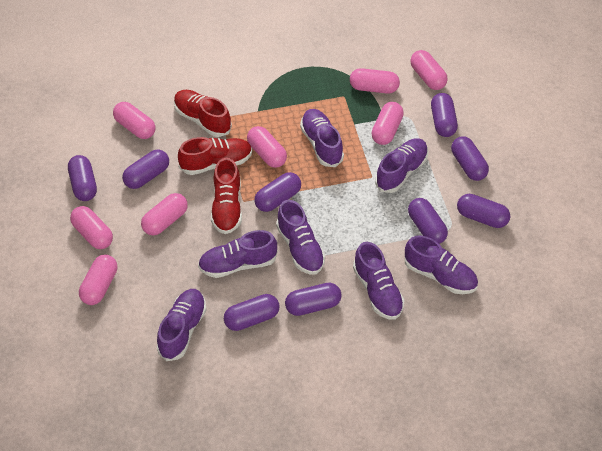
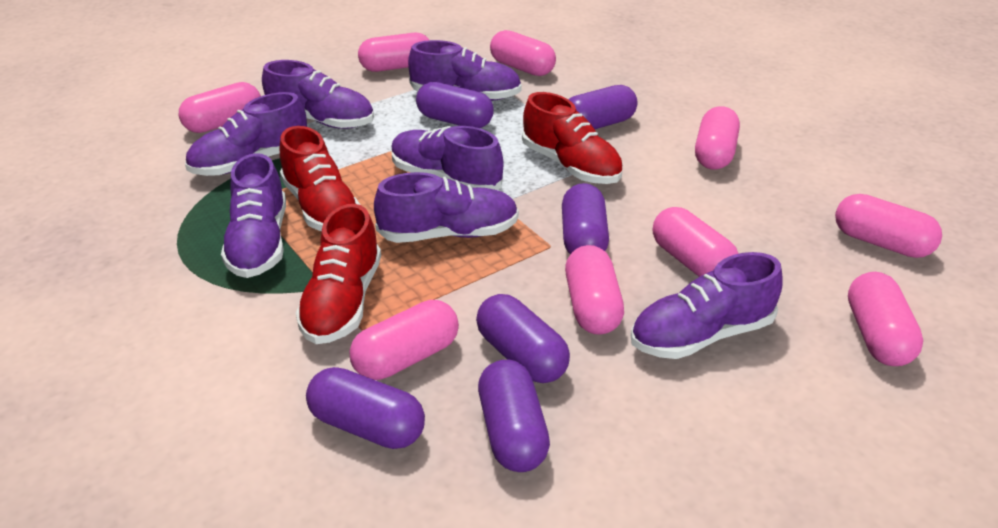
pink capsule: [70,206,113,249] [79,255,117,305] [113,102,155,139] [141,193,188,235] [247,126,287,168] [350,68,400,94] [372,102,404,145] [410,50,448,90] = 8 -> [179,82,261,133] [349,300,459,380] [358,33,429,72] [490,30,556,76] [565,245,624,335] [653,207,739,277] [695,106,740,170] [835,194,942,258] [848,272,923,366] = 9
purple capsule: [68,155,97,201] [122,149,169,189] [224,294,280,331] [254,172,301,212] [285,283,342,316] [408,198,448,244] [431,93,458,137] [451,136,489,181] [457,194,510,228] = 9 -> [306,367,425,449] [416,82,494,128] [476,294,570,383] [478,360,550,472] [562,183,609,255] [568,85,637,129] = 6

